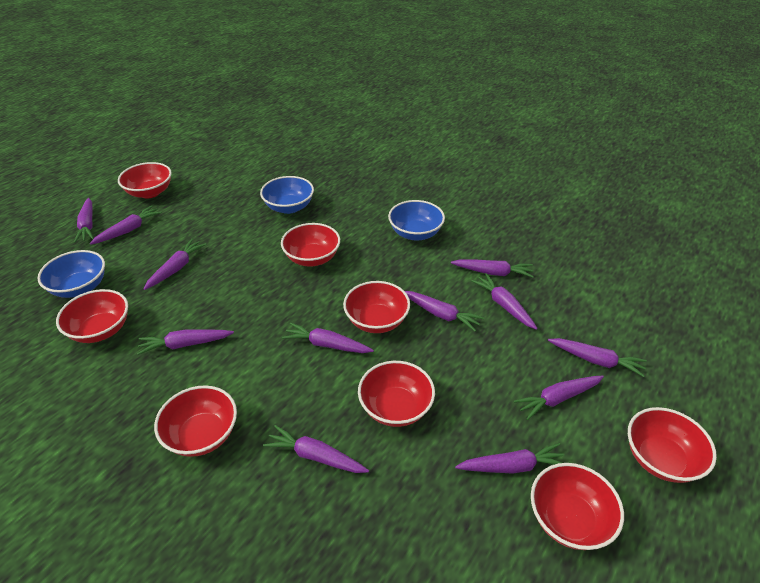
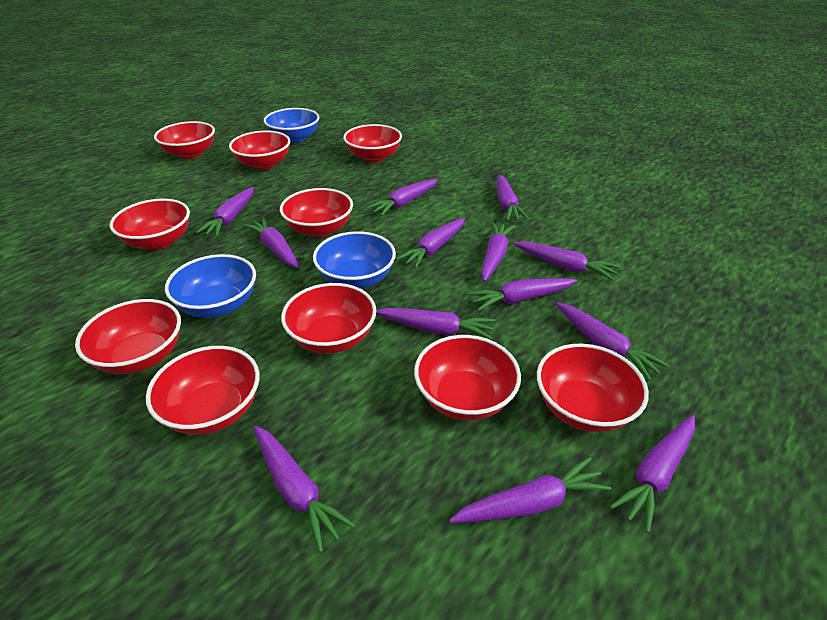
purple carrot: [74,198,94,243] [90,205,162,245] [137,329,234,355] [144,239,207,290] [263,425,369,473] [282,323,374,353] [405,291,484,331] [451,259,534,278] [455,443,565,474] [471,273,538,330] [514,375,604,420] [548,338,647,377] = 12 -> [196,187,254,237] [243,217,299,268] [254,426,356,553] [367,179,438,216] [376,308,495,340] [396,218,465,269] [449,457,612,523] [468,278,577,311] [481,222,515,282] [497,175,529,221] [513,241,620,281] [556,302,669,381] [610,415,695,533] = 13
red bowl: [56,289,128,343] [118,162,172,198] [154,385,237,457] [281,223,340,266] [343,281,410,333] [358,361,435,427] [531,463,624,550] [628,407,717,483] = 8 -> [75,299,181,374] [110,199,190,250] [146,346,260,435] [154,121,215,159] [229,131,290,170] [280,188,353,237] [281,283,376,354] [343,124,402,162] [414,335,521,421] [537,344,649,432] = 10

